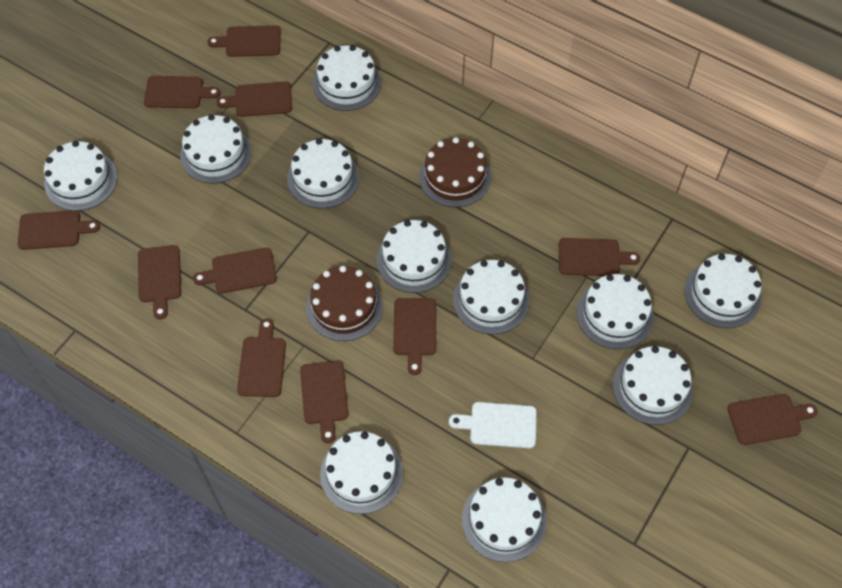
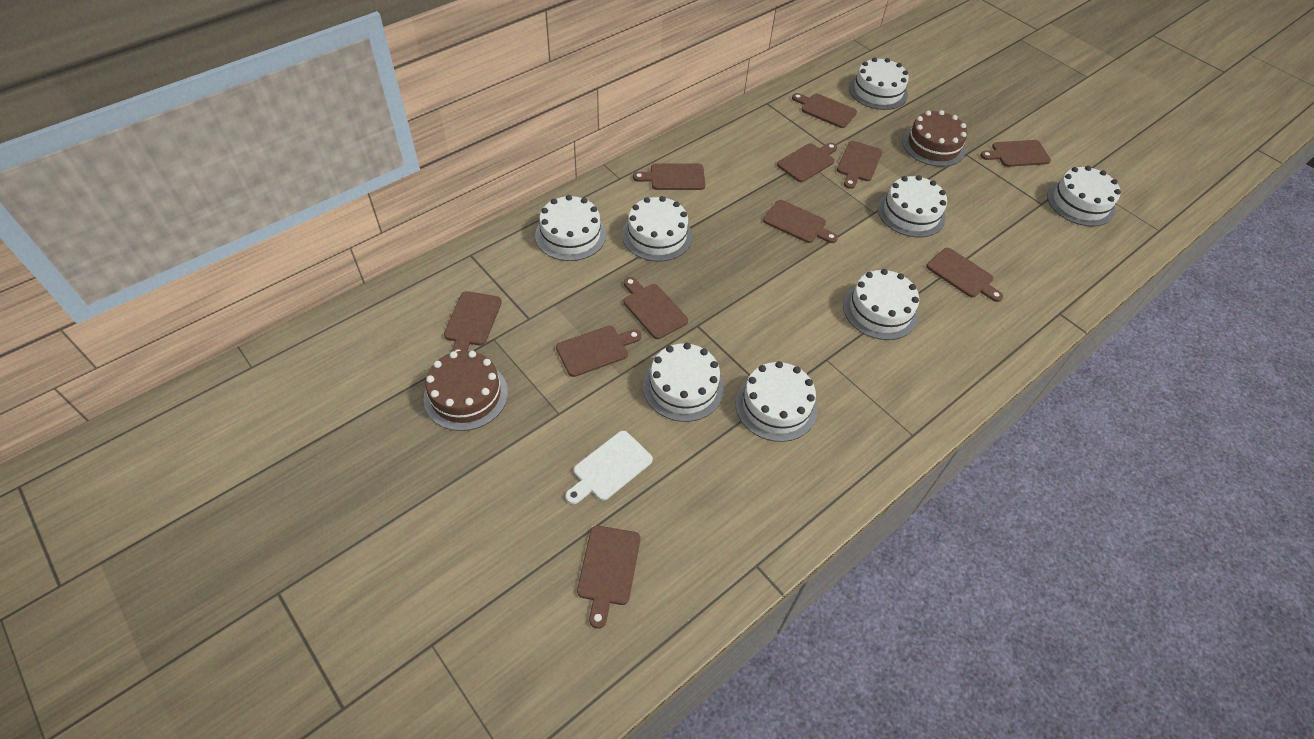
white cake: [44,141,117,211] [180,114,252,183] [287,138,359,208] [313,45,381,111] [320,431,403,514] [377,220,451,293] [453,260,529,335] [462,477,546,562] [576,274,654,349] [613,346,693,425] [684,254,762,328] = 11 -> [535,195,606,261] [622,196,692,262] [643,343,724,422] [735,361,817,442] [843,269,919,340] [849,57,909,110] [878,175,947,237] [1047,166,1121,227] = 8

